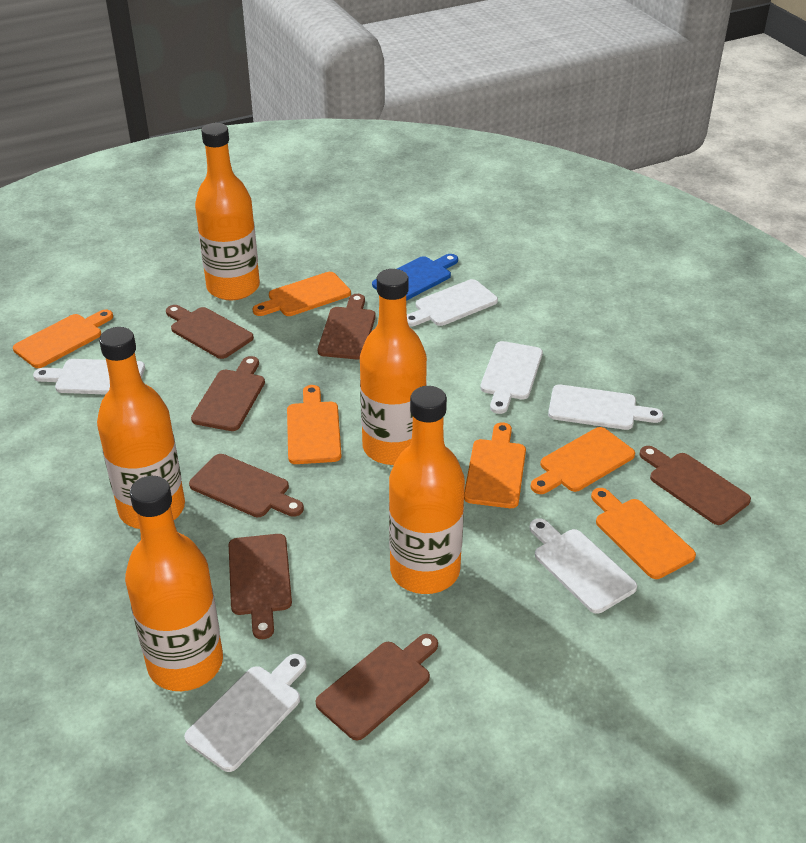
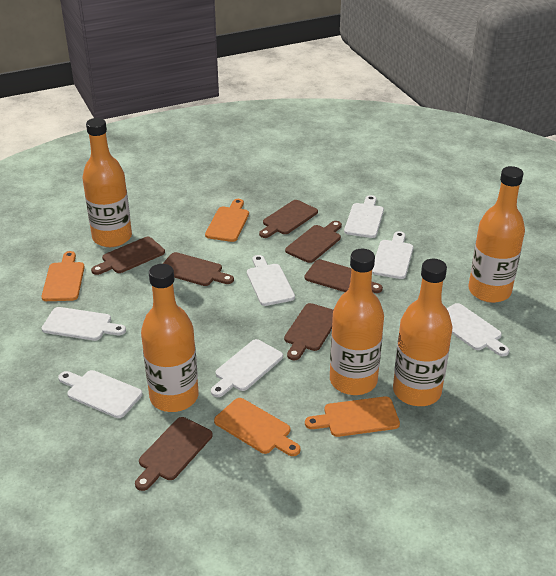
blue cutting board: [372,254,458,301] = 1 -> none = 0
orange cutting board: [13,309,113,368] [253,272,351,316] [287,385,341,464] [464,422,526,508] [531,427,635,494] [591,488,696,579] = 6 -> [41,251,85,301] [205,199,249,242] [214,398,301,456] [305,396,400,437] = 4
white cutting board: [33,359,145,395] [184,654,307,772] [407,279,498,326] [480,341,543,414] [530,519,637,614] [548,385,663,430] = 6 -> [42,307,126,341] [58,370,142,418] [211,339,283,397] [247,255,295,306] [344,195,384,238] [372,231,413,279] [446,303,509,356] = 7

